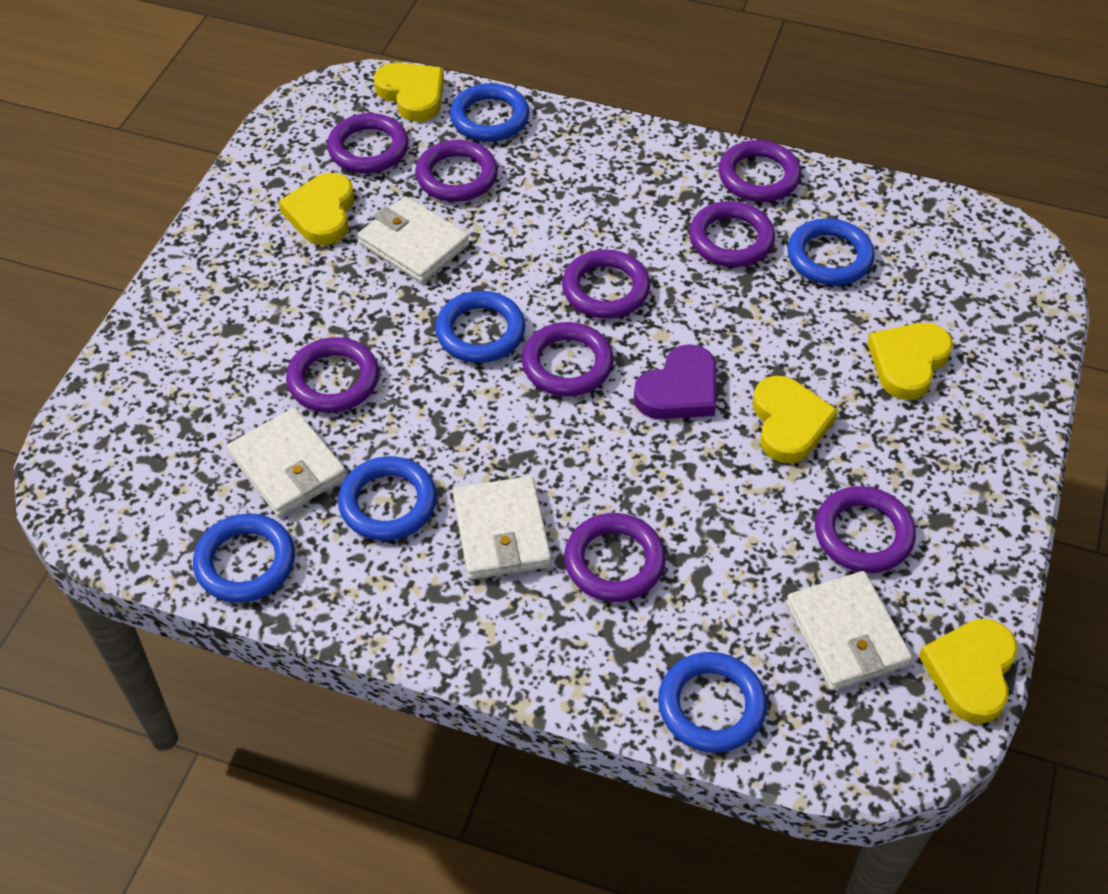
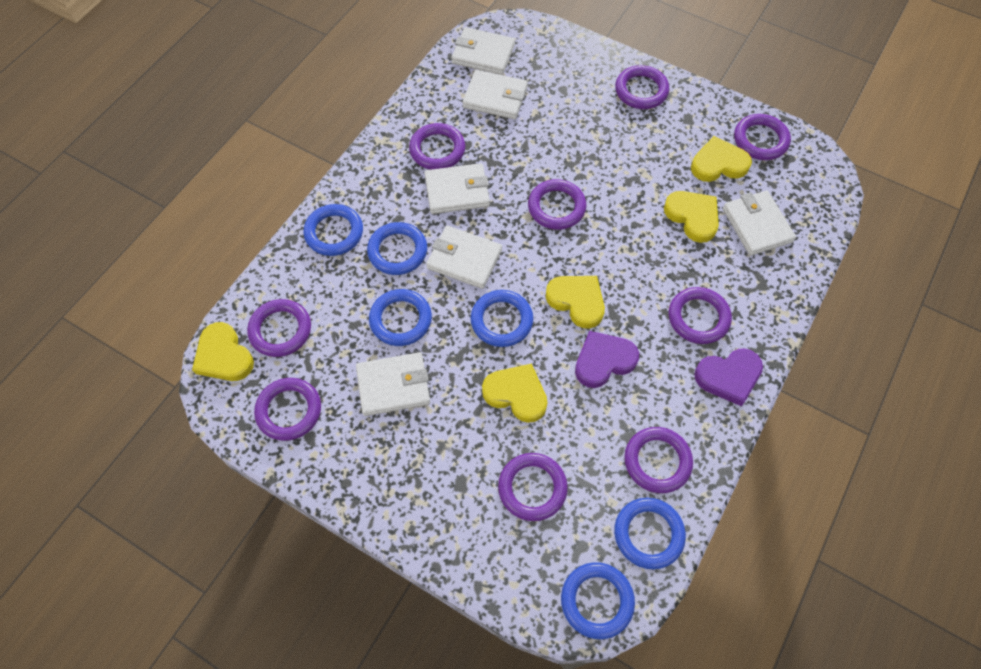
purple heart: [634,344,716,419] = 1 -> [575,331,639,388] [694,349,763,406] = 2
white wallet: [227,408,347,517] [358,196,470,283] [453,476,551,580] [786,571,912,691] = 4 -> [356,352,430,416] [425,163,490,214] [426,226,502,289] [451,27,515,75] [463,70,528,119] [723,191,796,256] = 6

